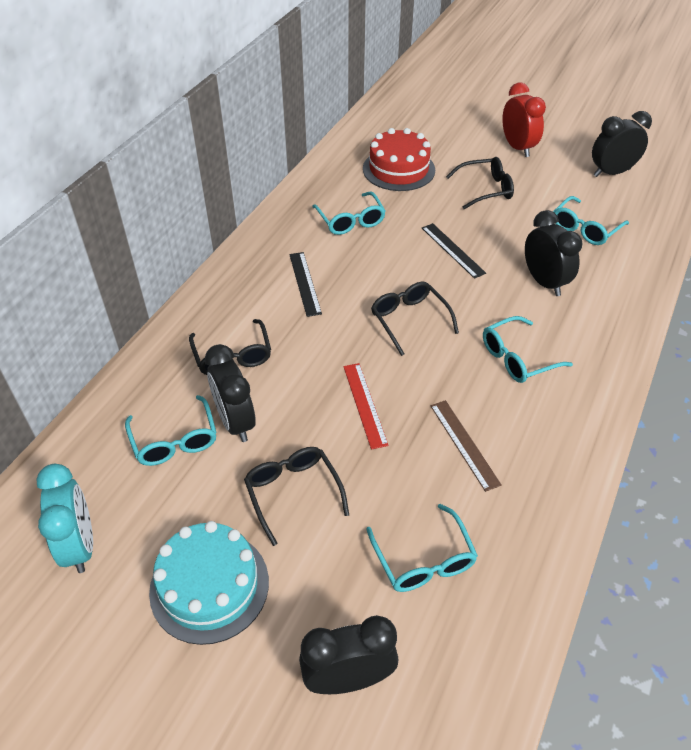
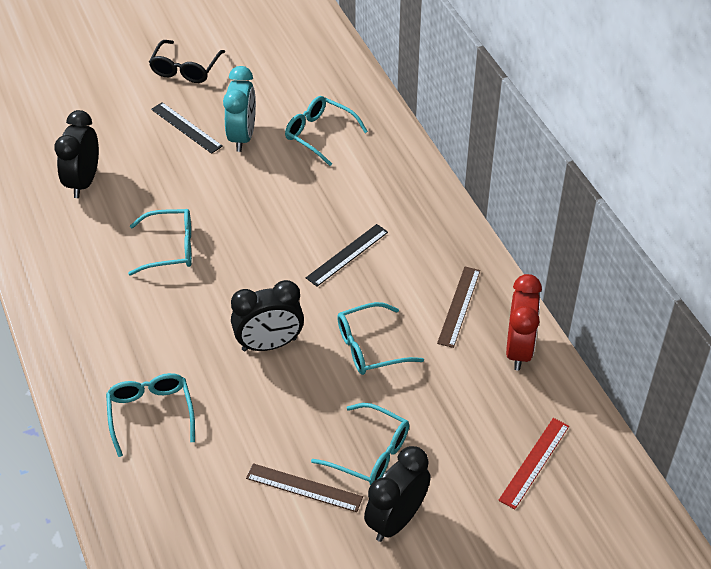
black clock: [205,344,256,442] [299,615,398,694] [525,210,582,296] [592,111,652,177] = 4 -> [54,110,99,198] [231,280,304,351] [364,446,430,542] = 3
black glasses: [189,319,271,375] [244,447,349,546] [371,282,459,356] [446,157,514,209] = 4 -> [149,40,225,83] = 1
brown ruler: [430,400,502,492] = 1 -> [246,463,363,512] [437,267,480,348] = 2
red cake: [363,128,435,191] = 1 -> none = 0
turquoise cake: [149,521,269,645] = 1 -> none = 0

